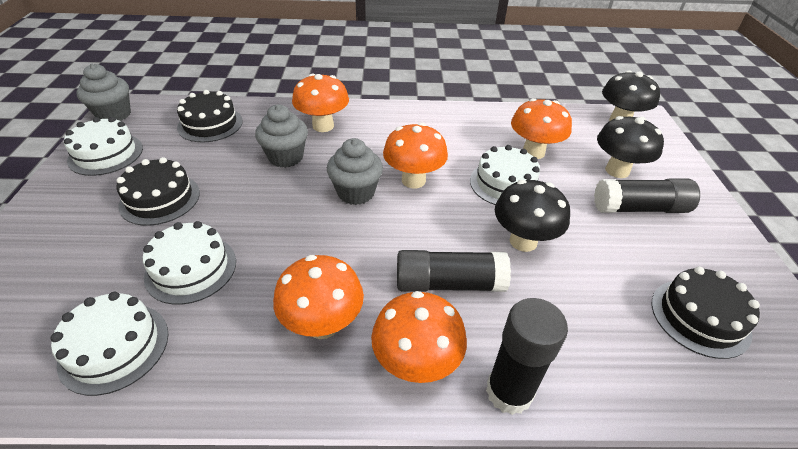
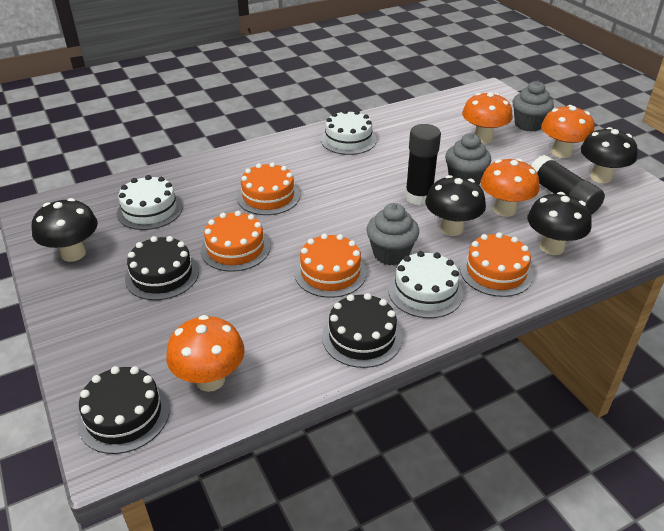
black glue stick: [397,250,511,292] [486,298,568,415] [594,178,700,213] = 3 -> [405,124,441,205] [531,155,605,215] = 2
black mushroom: [495,180,570,252] [597,116,664,178] [602,70,660,121] = 3 -> [32,198,98,262] [425,175,486,236] [527,192,592,255] [580,127,638,183] = 4
orange cake: none = 0 -> [201,211,270,272] [237,162,300,215] [294,233,367,298] [460,232,533,297] = 4
orange mushroom: [273,255,364,339] [292,74,349,132] [371,291,467,383] [383,123,448,188] [511,98,572,159] = 5 -> [166,315,245,392] [462,92,513,144] [480,159,540,217] [541,105,594,158] = 4
white cake: [51,292,168,396] [64,117,143,176] [143,221,236,305] [470,145,540,205] = 4 -> [117,175,183,230] [321,110,377,155] [388,251,463,318] = 3

